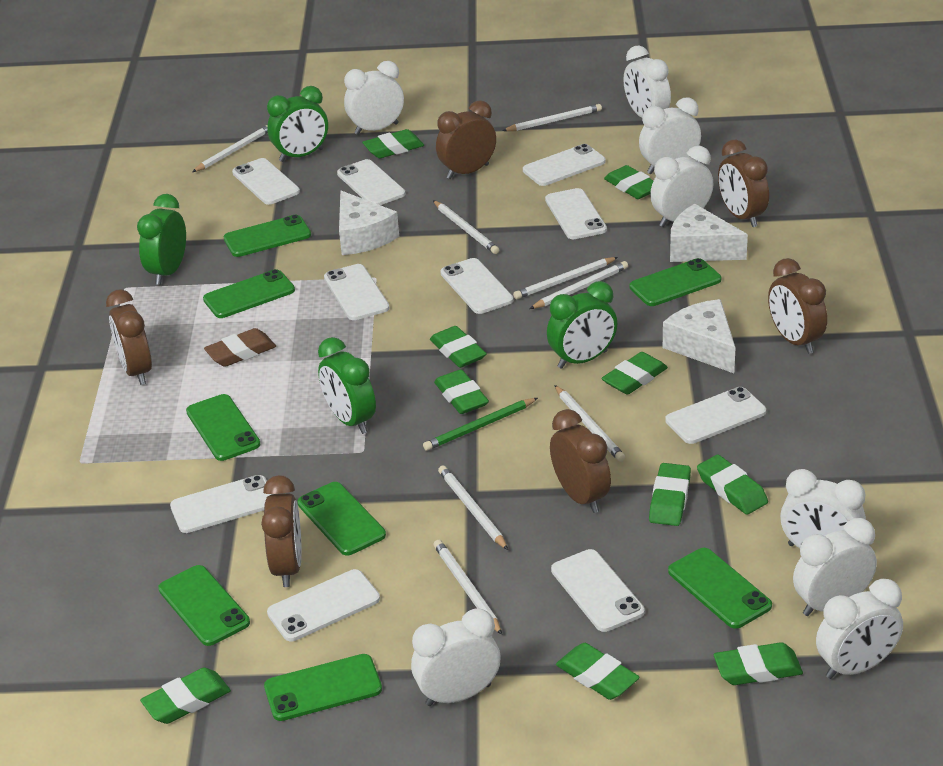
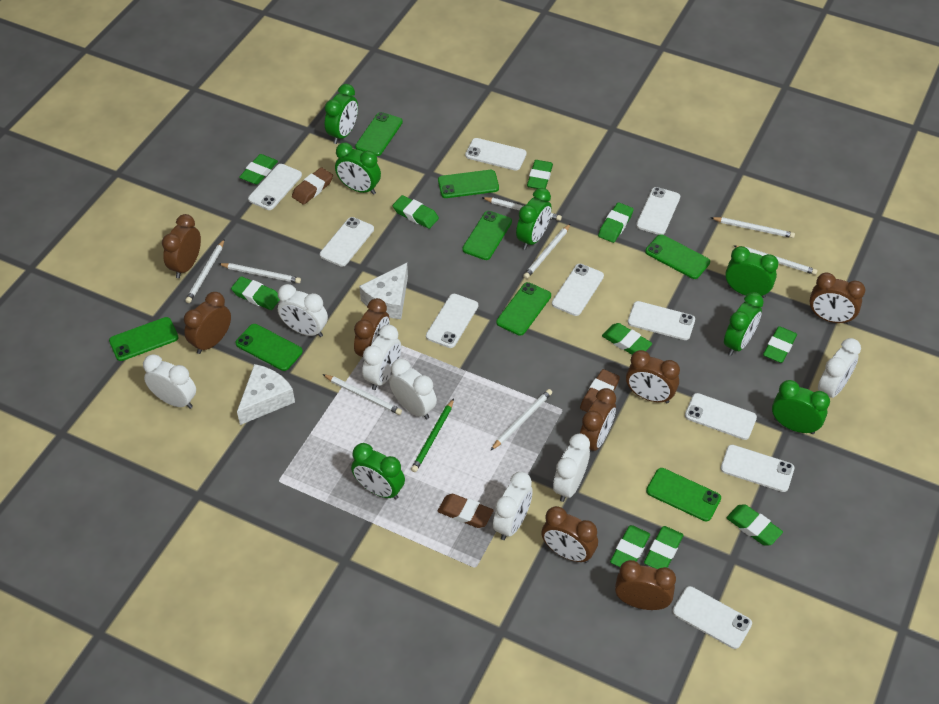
brown clock: [106,289,152,385] [261,475,302,587] [436,100,496,179] [550,409,611,513] [718,140,769,227] [768,258,827,354] = 6 -> [162,214,201,278] [184,292,231,354] [354,298,390,357] [541,506,598,563] [580,388,616,451] [615,560,676,610] [626,350,680,403] [809,272,865,324] = 8
brown eraser: [204,328,276,367] = 1 -> [292,167,333,205] [438,494,493,528] [580,369,620,412] = 3
green clock: [137,194,186,285] [267,86,328,162] [318,337,376,434] [547,281,617,369] = 4 -> [325,84,358,144] [335,143,381,195] [351,443,405,500] [516,188,552,250] [724,292,764,356] [725,246,779,298] [772,380,830,434] = 7
white cheese: [339,191,399,255] [663,299,736,373] [670,204,748,262] = 3 -> [237,364,295,425] [359,263,408,319] = 2
white clock: [344,61,404,135] [411,608,501,706] [623,46,671,118] [639,97,701,174] [650,146,713,227] [780,469,866,548] [793,518,877,616] [816,579,903,679] = 8 -> [143,354,196,409] [278,284,328,337] [362,325,401,390] [389,359,437,419] [493,472,533,540] [553,434,590,502] [818,338,861,398] = 7

